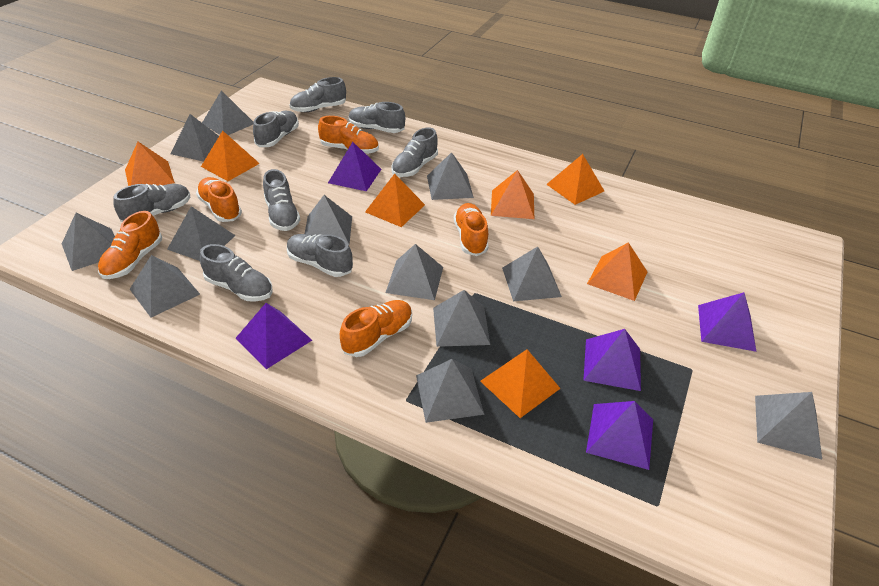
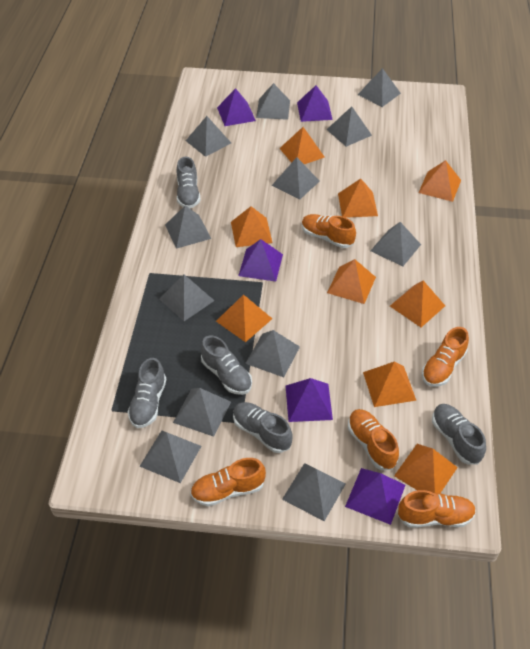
grey shoe: [113,184,190,222] [200,244,272,302] [253,111,299,147] [263,169,300,231] [287,234,353,277] [289,77,346,112] [349,102,405,133] [391,128,438,177] = 8 -> [127,358,166,428] [177,157,200,208] [201,335,252,395] [233,402,292,453] [432,404,486,465] = 5
orange pyramid: [125,142,175,186] [201,131,260,181] [365,174,425,227] [480,349,561,418] [491,170,534,219] [546,154,604,205] [587,242,647,301] = 7 -> [216,294,272,342] [231,206,273,247] [279,127,324,164] [327,259,376,304] [338,179,378,218] [363,362,417,407] [390,281,445,327] [394,444,458,493] [419,160,461,202] = 9

